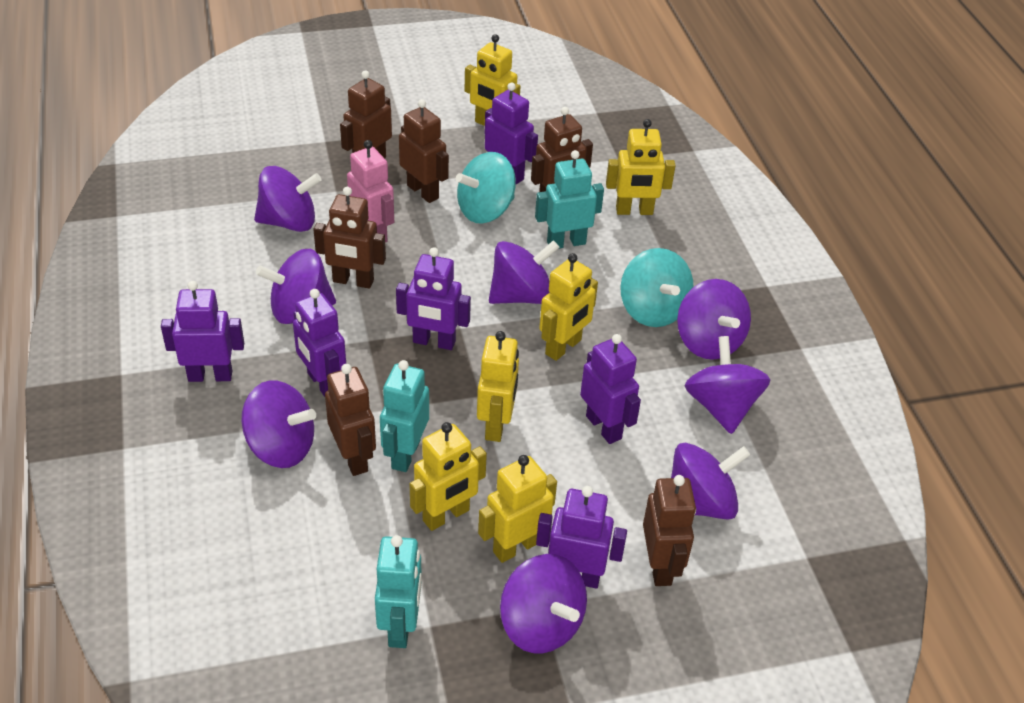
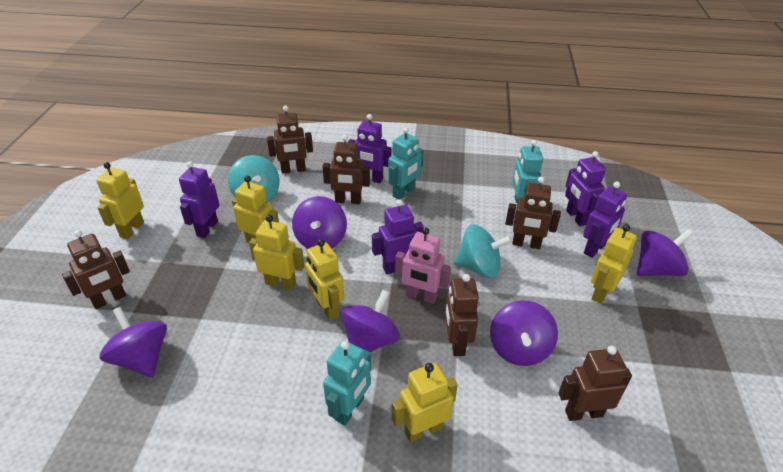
purple robot: [161,281,244,382] [293,289,346,397] [396,247,471,350] [485,83,538,184] [536,486,627,589] [580,334,641,444] = 6 -> [179,161,219,238] [348,114,391,183] [372,199,424,274] [565,151,606,226] [583,182,627,258] = 5
purple spinning top: [242,380,316,468] [254,166,322,232] [256,249,336,324] [489,240,560,304] [500,554,587,653] [671,443,750,520] [677,279,751,360] [685,336,770,434] = 8 -> [99,307,167,377] [292,196,347,249] [341,290,400,352] [490,300,558,366] [637,229,693,276] = 5

